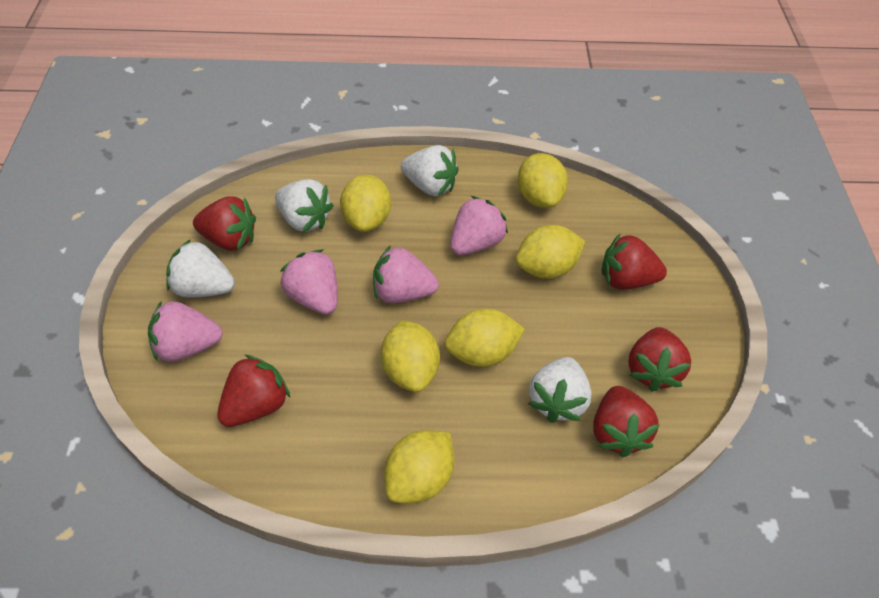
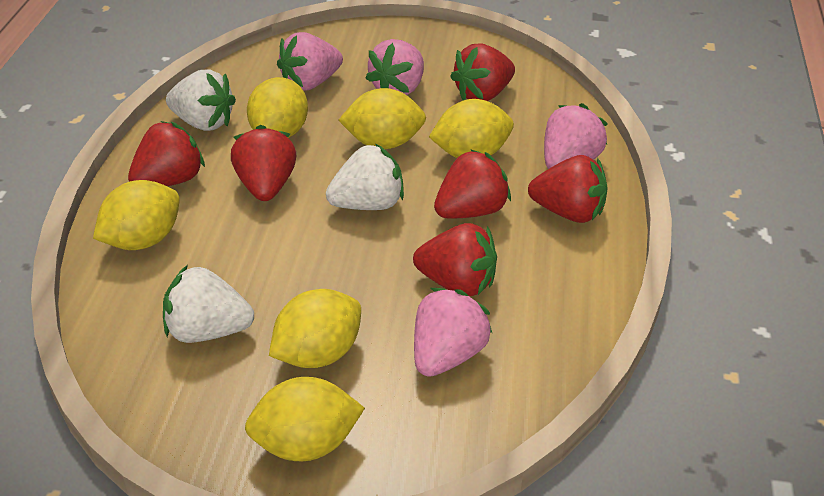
red strawberry: [193,196,256,250] [217,355,290,427] [593,386,659,457] [601,233,667,290] [628,327,691,392] = 5 -> [128,121,205,186] [231,125,296,201] [413,223,497,296] [434,149,511,219] [450,43,515,101] [528,155,608,223] = 6
white strawberry: [166,239,235,297] [275,179,334,232] [401,145,459,196] [528,357,592,423] = 4 -> [163,265,254,343] [166,69,236,131] [326,144,404,210] = 3

